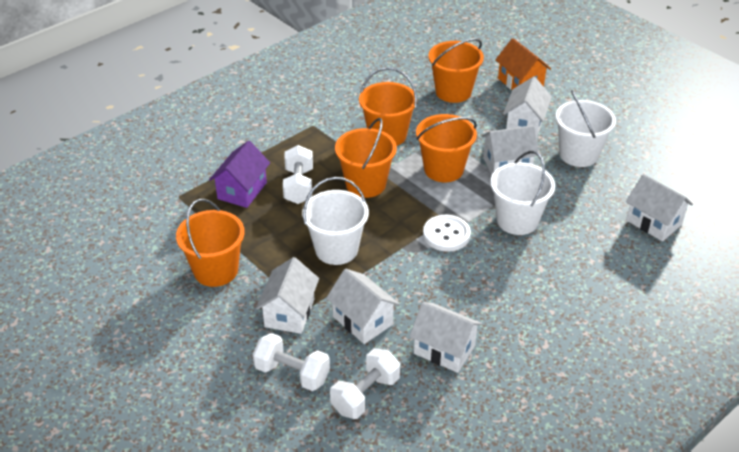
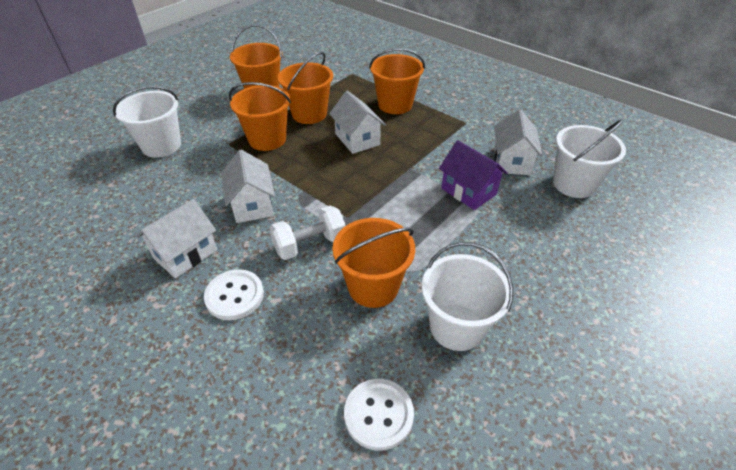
orange house: [495,38,551,90] = 1 -> none = 0
white button: [423,215,471,252] = 1 -> [204,269,264,320] [344,379,414,451] = 2
white dumbbell: [253,333,330,391] [283,145,313,204] [330,348,400,419] = 3 -> [270,206,346,260] = 1
white house: [256,257,319,334] [326,269,399,344] [409,302,482,373] [481,125,539,175] [503,76,552,139] [626,174,693,242] = 6 -> [137,199,217,278] [221,150,275,223] [329,91,386,154] [494,109,543,175] = 4

